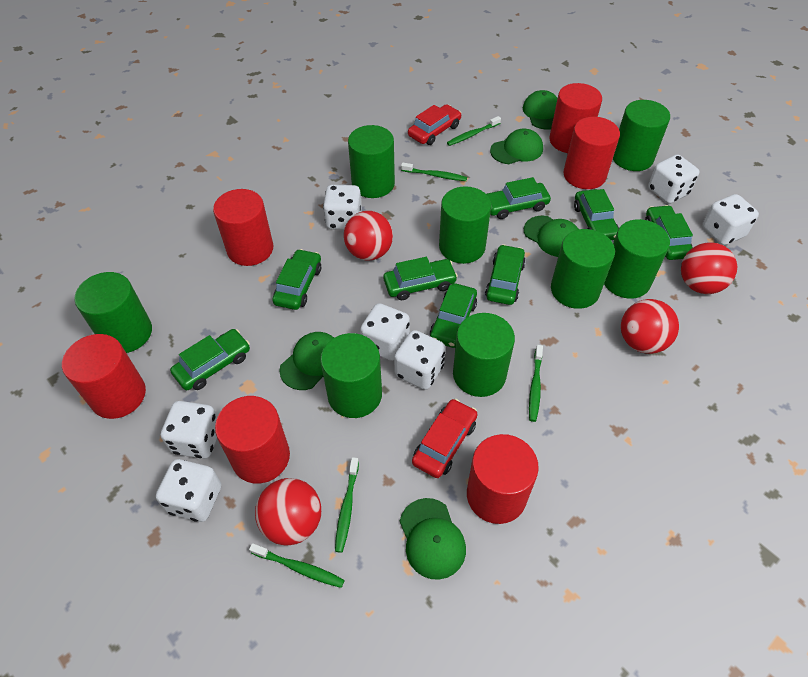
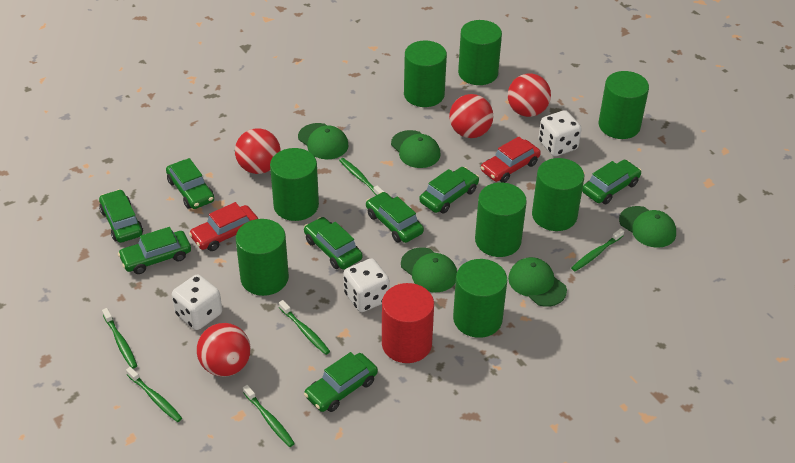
green toothbrush: [249,543,345,588] [335,457,359,553] [401,162,467,181] [447,116,501,146] [529,345,543,422] = 5 -> [102,308,137,368] [126,367,182,422] [243,385,295,447] [279,300,330,355] [339,158,384,195] [571,228,624,271] = 6
red cylinder: [62,334,146,419] [213,189,273,266] [215,396,290,483] [467,434,539,524] [549,83,602,153] [563,117,620,189] = 6 -> [382,283,434,363] = 1
white dice: [156,459,221,522] [161,401,218,459] [323,185,362,230] [360,303,410,361] [394,330,446,390] [648,154,699,204] [702,194,759,245] = 7 -> [172,275,222,330] [343,258,390,312] [539,110,582,156] = 3

